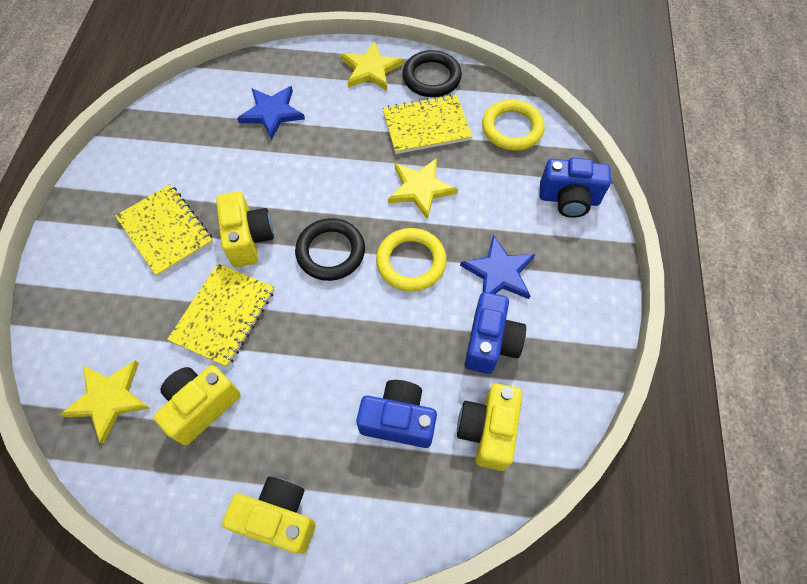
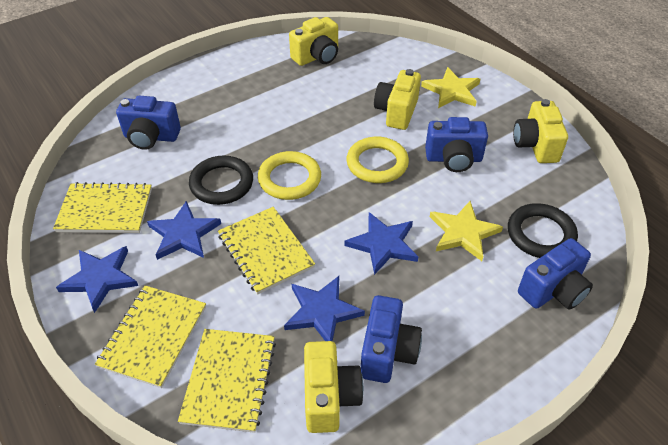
blue camera: [356,380,437,448] [465,292,526,374] [540,158,611,218] = 3 -> [116,96,181,150] [361,295,422,383] [425,117,488,172] [518,238,593,310] = 4
blue star: [237,86,305,140] [460,235,535,299] = 2 -> [56,246,138,313] [147,201,221,260] [284,276,365,341] [344,212,418,275] = 4
yellow notebook: [115,184,213,277] [167,264,274,367] [383,94,472,154] = 3 -> [53,182,152,233] [95,286,206,388] [178,329,276,433] [218,207,315,295] = 4
yellow star: [60,360,150,444] [341,41,403,91] [388,158,458,220] = 3 -> [421,67,480,108] [430,201,503,261] = 2

